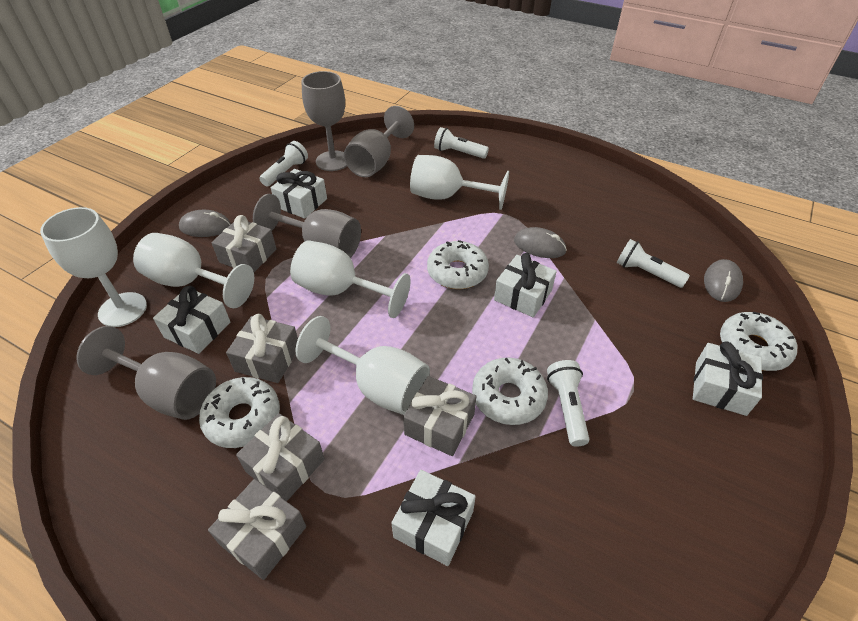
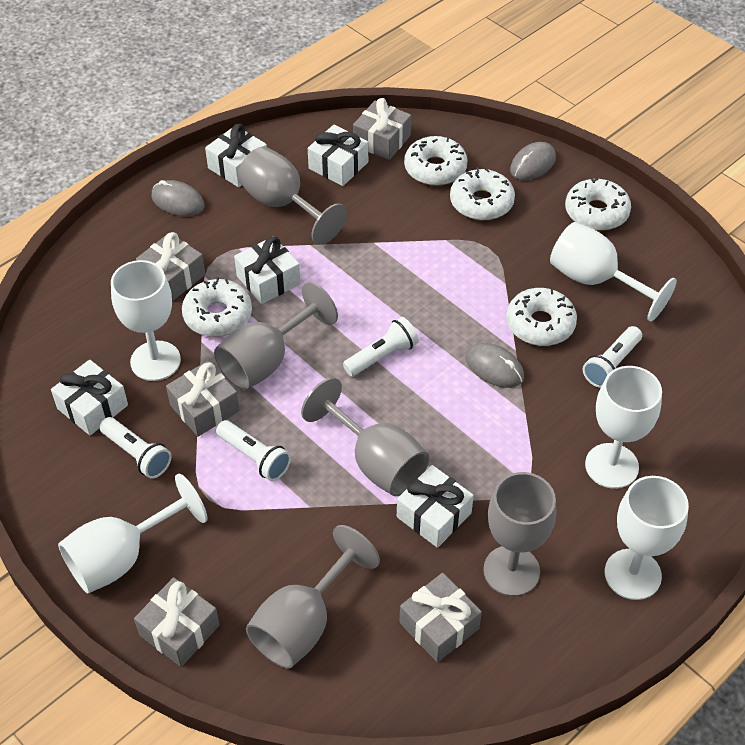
grey goblet: [76,326,216,420] [253,194,361,258] [301,71,347,171] [344,106,414,177] = 4 -> [214,282,338,390] [238,146,347,244] [246,525,380,668] [301,377,429,496] [483,472,556,596] = 5
white donut: [199,377,280,448] [427,240,489,289] [472,358,548,425] [720,312,798,371] = 4 -> [182,277,252,337] [404,136,468,186] [450,167,515,220] [506,288,577,346] [565,178,631,231] = 5

